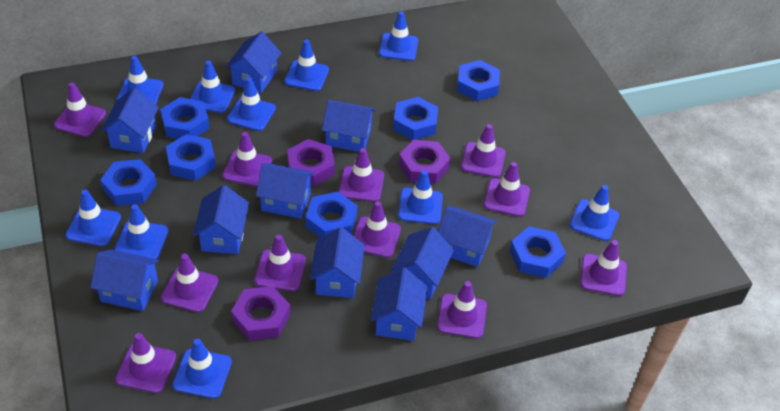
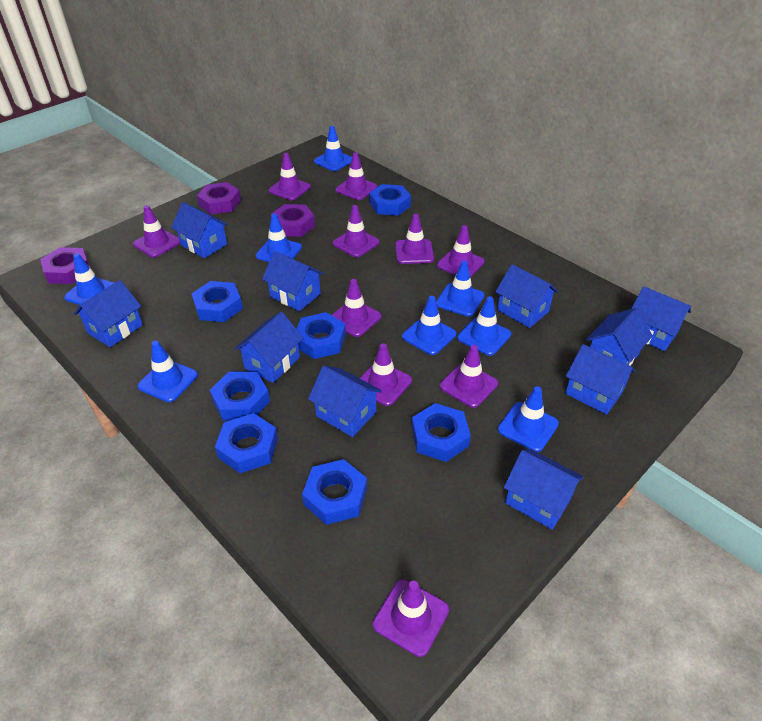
blue traffic cone: [65,190,121,246] [114,204,168,259] [117,56,164,104] [172,339,232,399] [190,60,235,113] [227,77,276,131] [284,39,329,91] [379,11,418,61] [398,170,443,224] [569,185,620,241] = 10 -> [64,253,114,305] [137,341,198,402] [256,213,302,262] [314,126,352,171] [402,296,456,355] [436,261,484,317] [457,296,511,356] [498,386,559,452] = 8
purple traffic cone: [54,82,106,137] [115,333,176,393] [161,254,218,313] [222,132,272,187] [254,235,306,291] [338,148,384,202] [353,201,401,258] [437,281,487,339] [461,124,506,178] [484,162,530,217] [580,240,627,296] = 11 -> [133,205,180,257] [269,153,311,200] [332,279,381,337] [333,205,380,257] [336,152,377,200] [360,343,412,406] [373,579,449,657] [395,214,434,264] [437,225,485,277] [440,345,498,408] = 10

